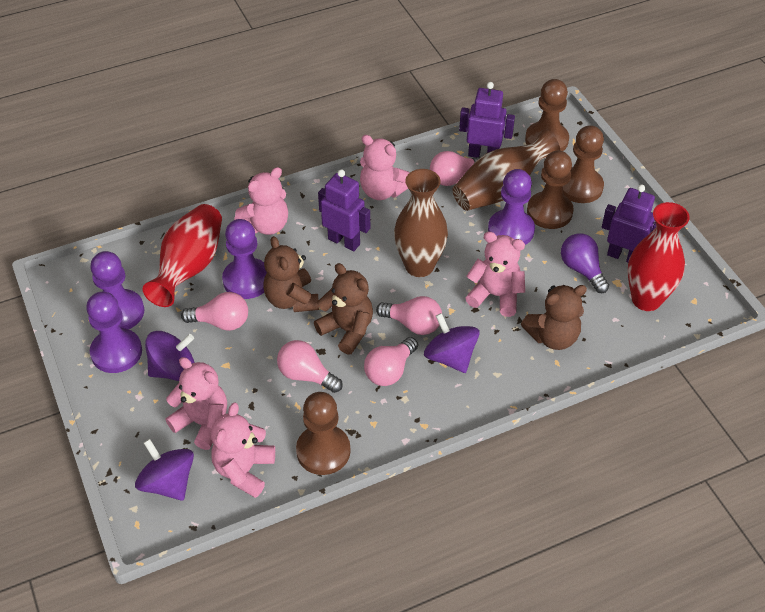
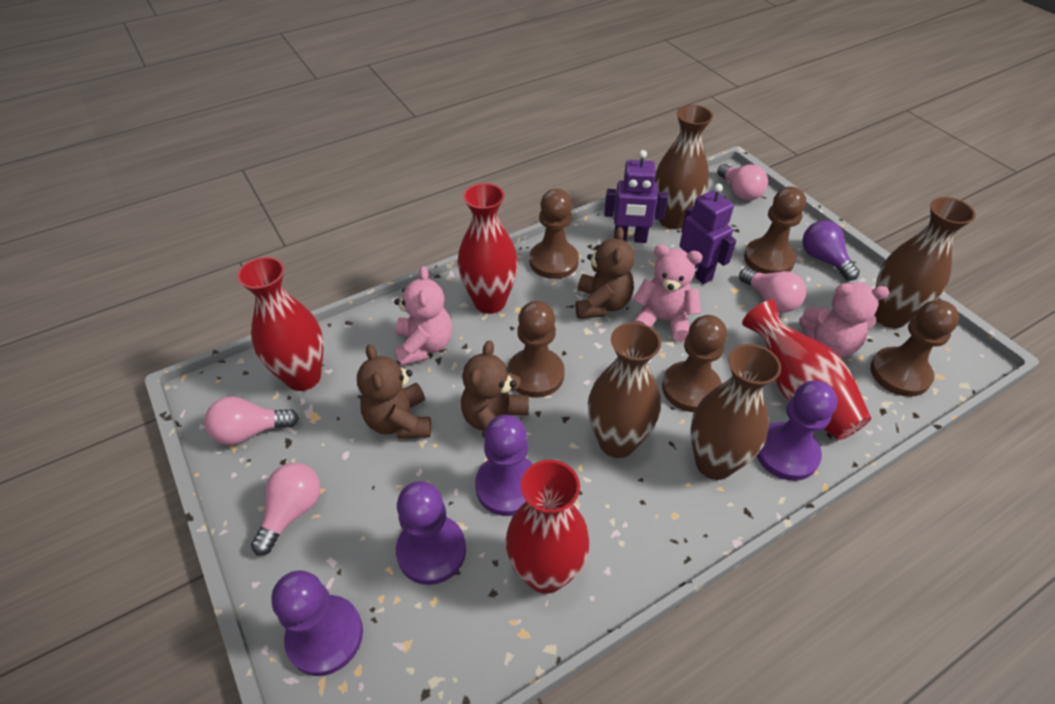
brown pawn: [296,392,350,475] [525,79,569,151] [527,151,574,229] [563,125,604,203] = 4 -> [508,301,565,398] [529,189,579,279] [662,315,727,412] [744,186,806,274] [870,300,959,397] = 5
brown vase: [394,169,448,277] [452,130,560,211] = 2 -> [588,322,661,458] [655,105,713,229] [691,344,781,480] [874,197,976,329] = 4
pink light bulb: [181,292,248,331] [277,340,343,393] [364,337,418,386] [376,296,442,335] [430,151,481,186] = 5 -> [204,397,299,445] [251,463,321,555] [717,164,768,201] [739,268,806,313] = 4
pink teddy bear: [165,357,227,450] [211,402,275,498] [234,167,288,235] [360,135,410,200] [465,232,525,317] = 5 -> [394,266,452,366] [633,245,703,342] [799,282,889,357] = 3
purple robot: [318,169,370,251] [459,82,515,158] [602,185,656,262] = 3 -> [604,150,668,243] [680,184,736,284] = 2
purple spinning top: [135,439,194,501] [145,331,195,381] [424,313,480,373] = 3 -> none = 0
red vase: [143,204,222,307] [627,202,690,311] = 2 -> [237,257,324,391] [457,183,518,314] [506,460,590,594] [742,300,871,440] = 4

